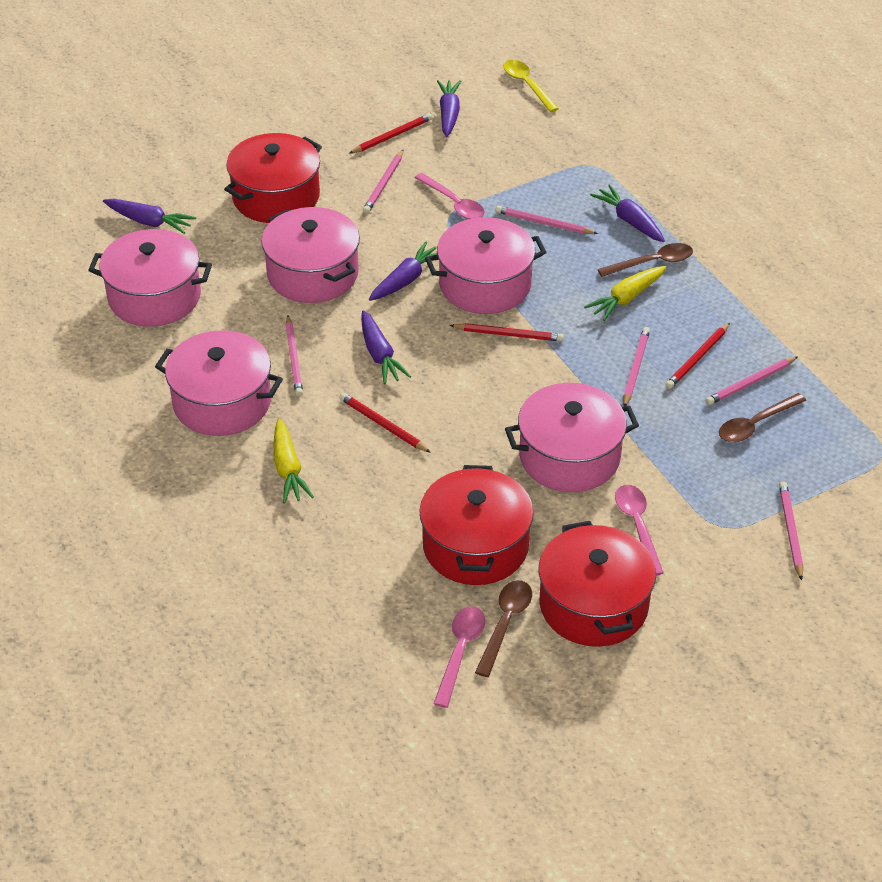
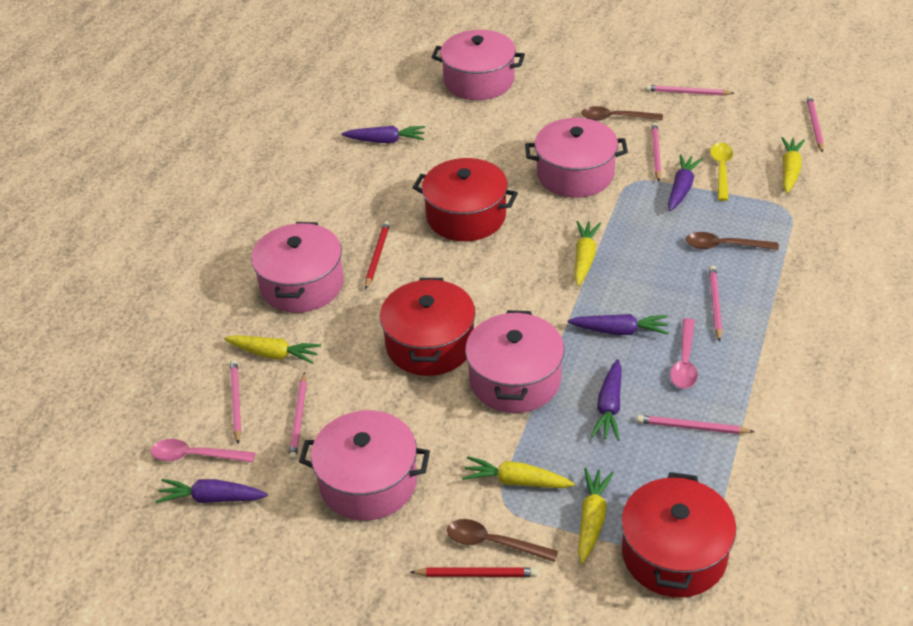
pink pencil: [285,316,303,396] [363,150,403,213] [496,205,598,234] [623,327,650,406] [706,356,798,405] [779,481,803,581] = 6 -> [230,359,241,444] [289,372,307,460] [637,415,755,434] [646,85,734,95] [651,123,661,181] [709,265,722,342] [807,96,824,153] = 7
pink spoon: [415,173,485,219] [433,606,485,708] [615,485,664,576] = 3 -> [151,439,256,462] [670,318,698,389] = 2
red pencil: [339,393,431,453] [349,113,433,154] [450,323,564,342] [665,323,730,389] = 4 -> [365,221,390,290] [410,568,538,577] = 2
yellow carrot: [273,418,314,504] [584,266,666,321] = 2 -> [224,335,321,364] [462,456,575,488] [574,221,601,286] [578,468,614,564] [781,137,805,193] = 5

